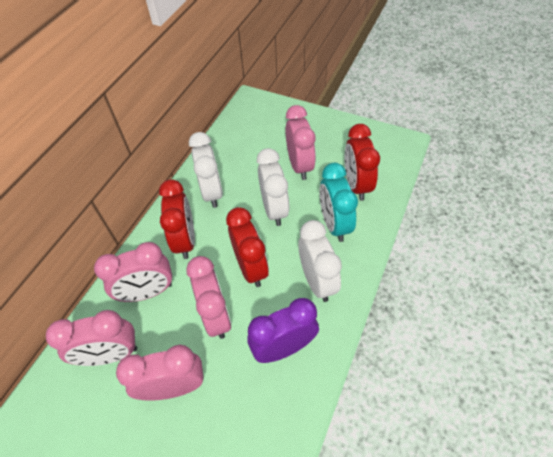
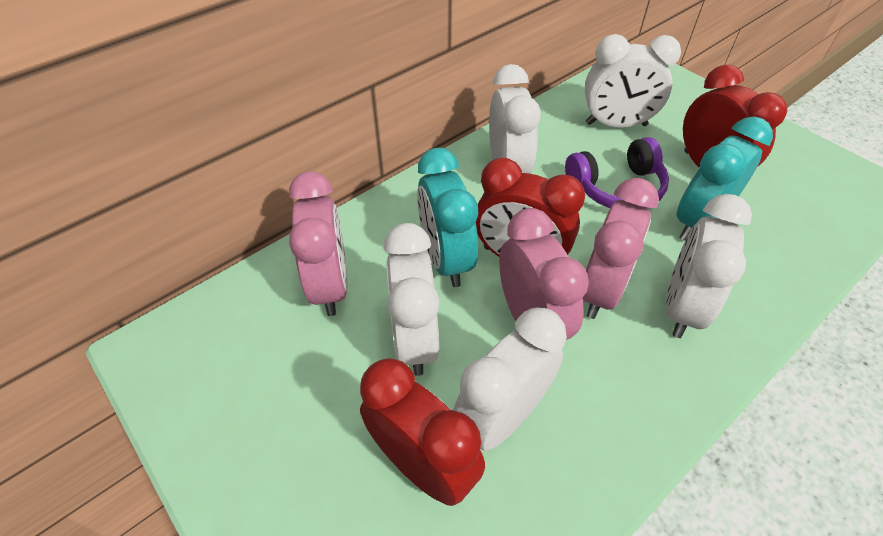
pink clock: [46,310,137,366] [94,242,172,302] [116,345,204,401] [186,256,231,339] [286,105,316,180] = 5 -> [289,172,348,316] [499,208,589,340] [583,178,659,319] = 3
purple clock: [247,298,319,363] = 1 -> none = 0
purple headphones: none = 0 -> [565,137,669,208] = 1
turquoise clock: [319,163,358,242] = 1 -> [417,148,478,287] [676,116,773,241] = 2
white clock: [189,132,223,208] [257,148,290,226] [298,220,342,302] = 3 -> [384,223,439,376] [453,307,567,451] [489,64,541,174] [584,34,681,128] [665,194,752,338] = 5

